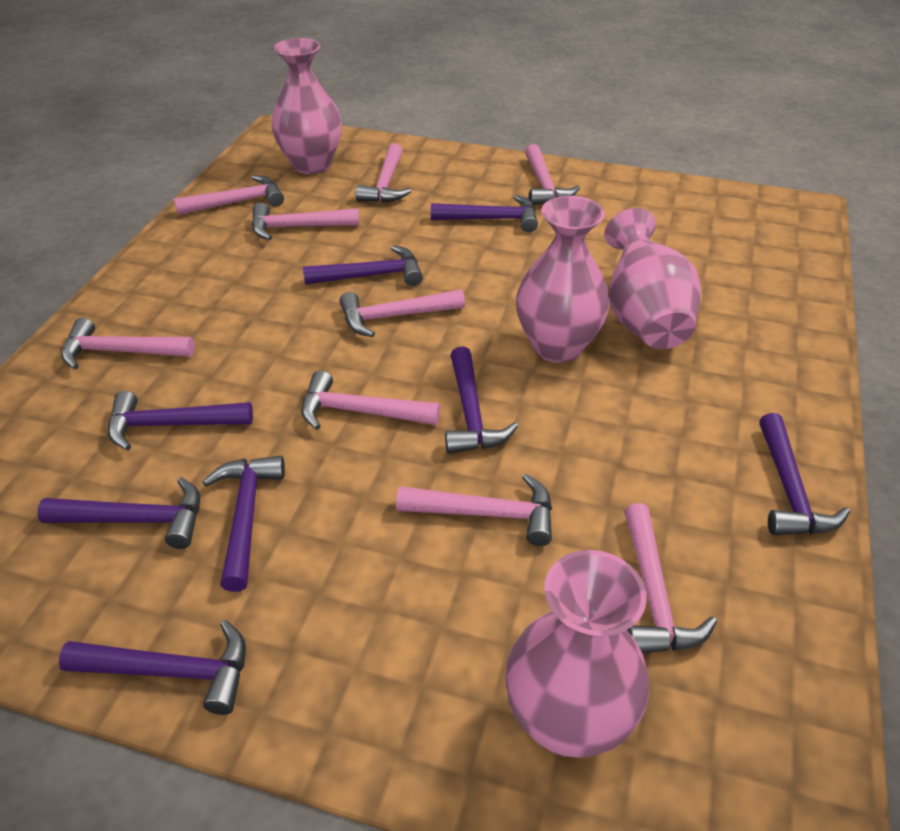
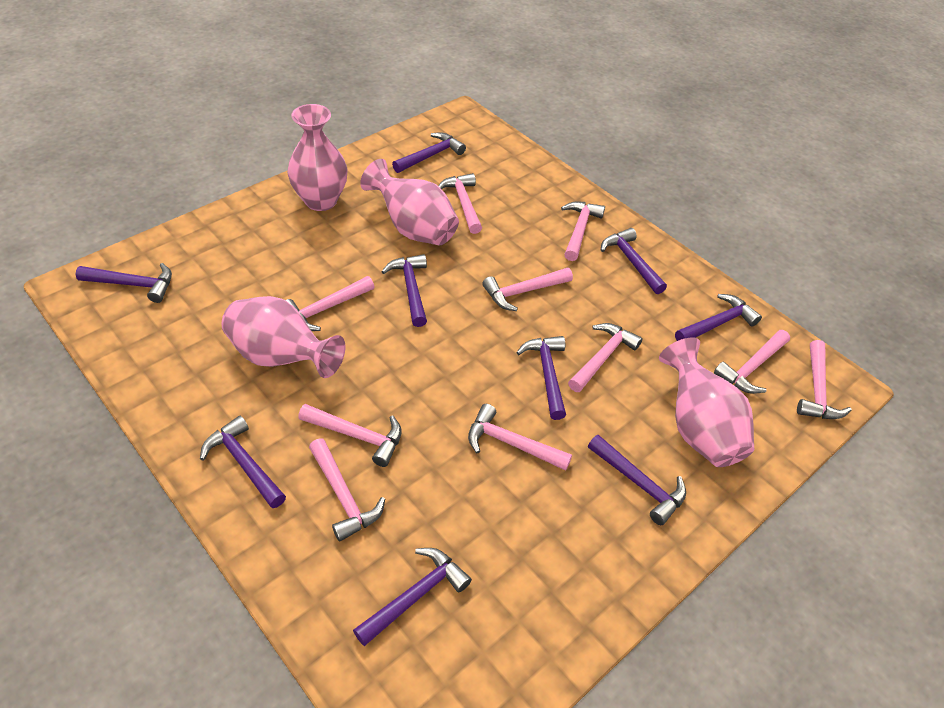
pink hammer: [61,318,195,369] [174,175,284,215] [252,202,359,240] [301,371,440,430] [339,289,465,337] [356,143,411,203] [396,474,552,546] [525,144,580,205] [624,503,717,653] = 9 -> [286,276,374,331] [298,404,402,467] [309,438,385,542] [438,173,482,234] [468,404,572,471] [482,268,573,311] [561,201,605,261] [568,323,643,392] [714,330,790,394] [797,340,852,419] = 10
purple hammer: [37,477,200,549] [59,620,246,715] [108,391,253,451] [203,456,285,592] [303,245,423,286] [431,195,538,232] [445,346,518,454] [759,413,850,535] = 8 -> [76,263,172,303] [200,416,286,508] [353,548,472,646] [381,254,427,327] [392,132,466,173] [516,336,566,420] [588,435,686,525] [601,228,667,294] [675,294,762,341] = 9

